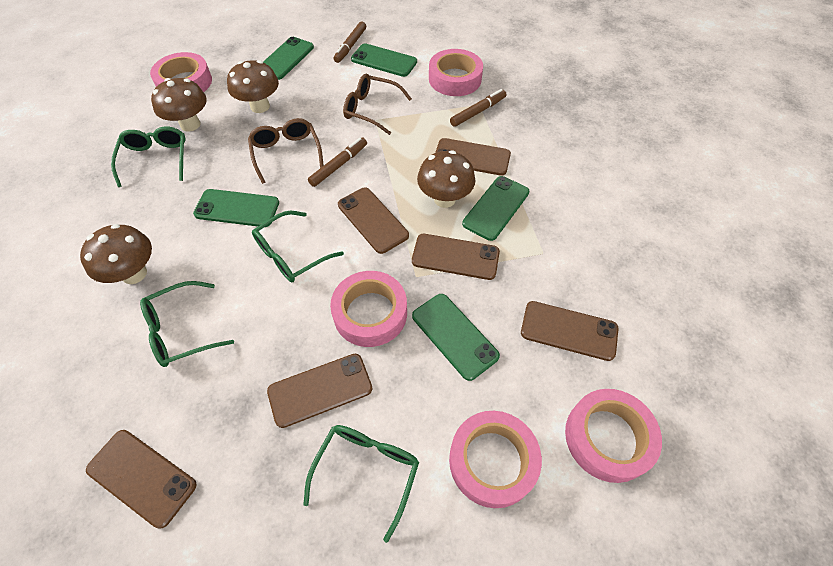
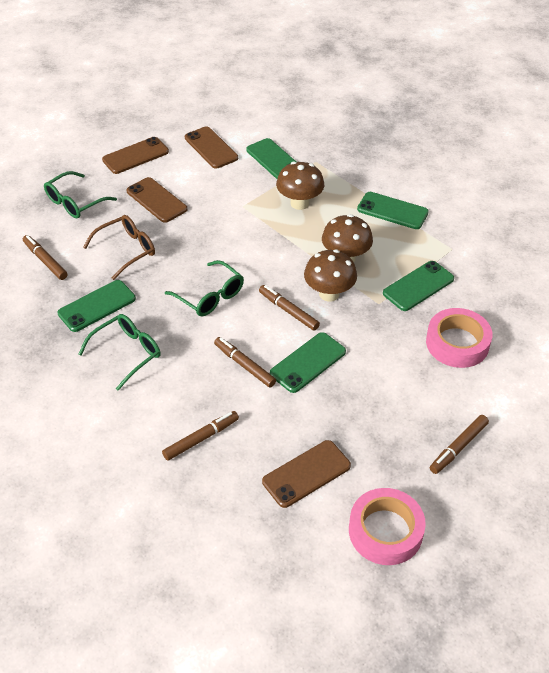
brown glasses: [248,118,324,184] [343,74,412,135] = 2 -> [83,215,155,280] = 1
brown marker: [308,138,367,187] [333,21,366,63] [450,89,506,127] = 3 -> [23,235,67,280] [162,411,239,461] [214,337,276,388] [259,285,320,331] [430,415,489,474] = 5
brown mushroom: [80,224,152,284] [151,78,207,132] [227,60,279,113] [417,150,475,208] = 4 -> [276,162,324,210] [304,250,357,302] [322,214,373,262] = 3
brown phone: [86,430,196,528] [267,354,372,428] [338,188,409,254] [412,234,500,280] [435,138,511,176] [521,301,618,361] = 6 -> [102,137,169,174] [126,177,187,223] [185,127,238,169] [262,440,351,508] = 4
green glasses: [111,126,186,187] [140,281,234,367] [252,211,344,282] [304,425,419,543] = 4 -> [44,171,117,218] [78,314,161,390] [165,260,244,316] = 3
pink tape: [150,52,212,92] [330,271,407,347] [429,49,483,96] [449,411,542,508] [565,389,662,483] = 5 -> [349,488,426,565] [426,308,493,368] = 2

